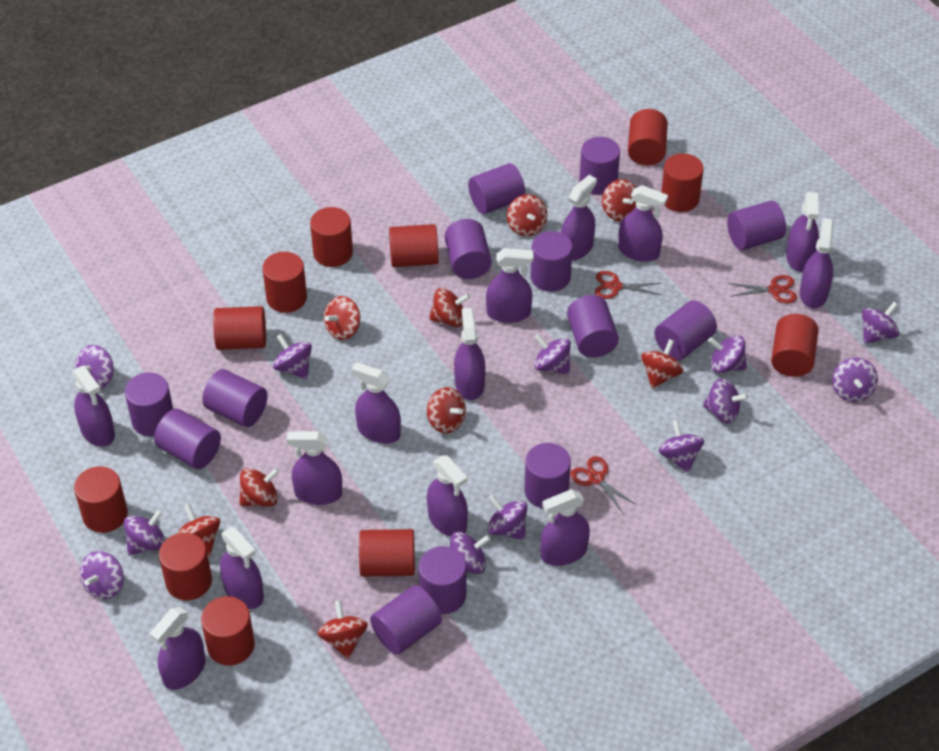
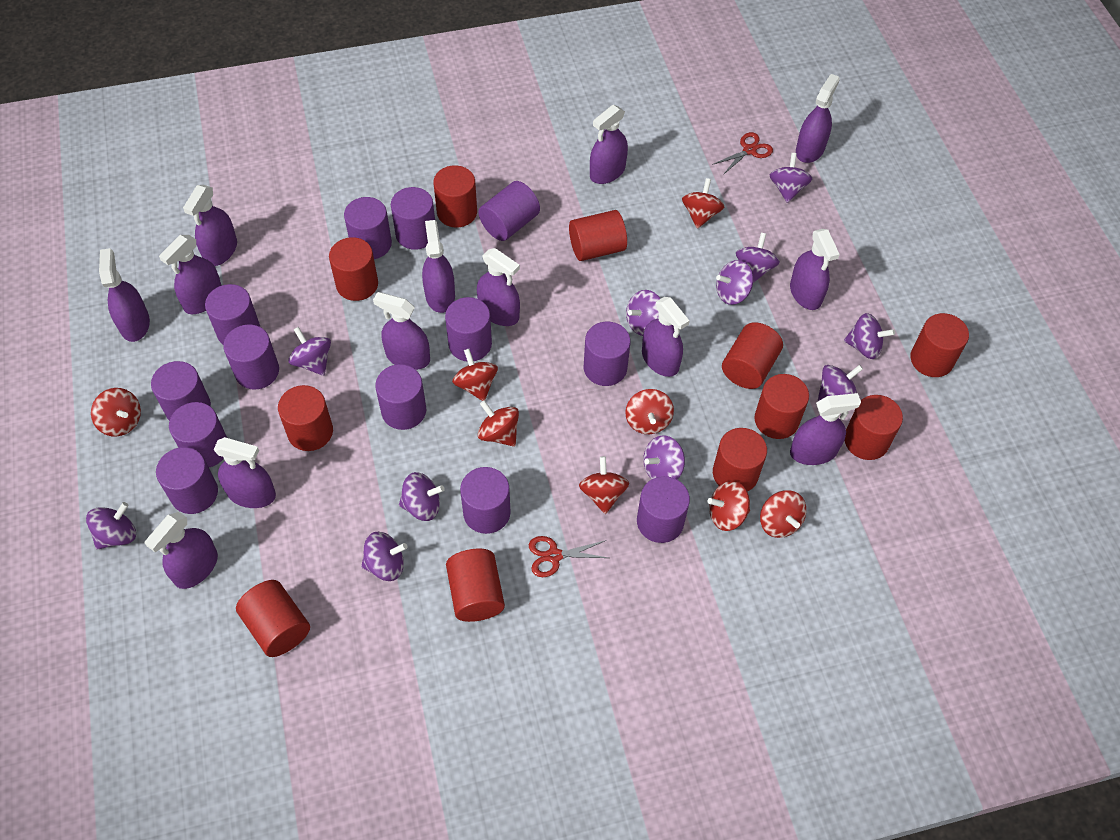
purple spinning top: [75,345,114,389] [79,551,124,600] [124,509,165,555] [273,334,312,379] [450,532,491,574] [487,495,527,540] [534,334,571,375] [658,420,704,473] [703,378,748,423] [708,335,747,373] [832,357,878,402] [862,302,899,344] = 12 -> [86,502,136,549] [288,327,331,376] [361,532,407,581] [399,472,445,521] [626,290,661,336] [643,435,685,479] [716,260,753,305] [736,233,780,283] [770,153,812,203] [818,365,863,401] [844,313,895,359] = 11
red scissors: [570,456,637,513] [595,271,661,299] [729,275,797,303] = 3 -> [529,536,608,577] [712,132,773,175] = 2
red spinning top: [177,504,220,556] [239,468,279,507] [318,600,368,659] [324,296,360,340] [427,387,466,433] [429,288,470,327] [507,194,547,236] [602,179,636,221] [641,339,683,388] = 9 -> [91,388,141,437] [452,349,498,401] [478,400,519,447] [579,456,629,514] [625,389,674,434] [682,178,724,229] [707,481,750,531] [760,490,806,538] = 8

